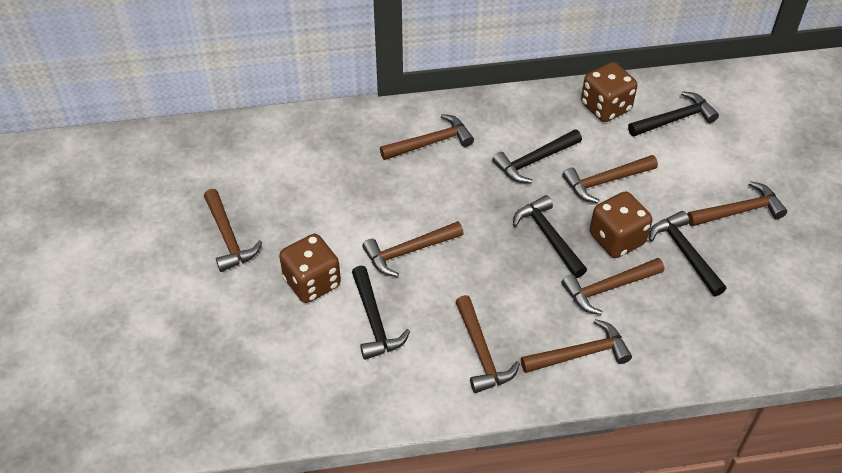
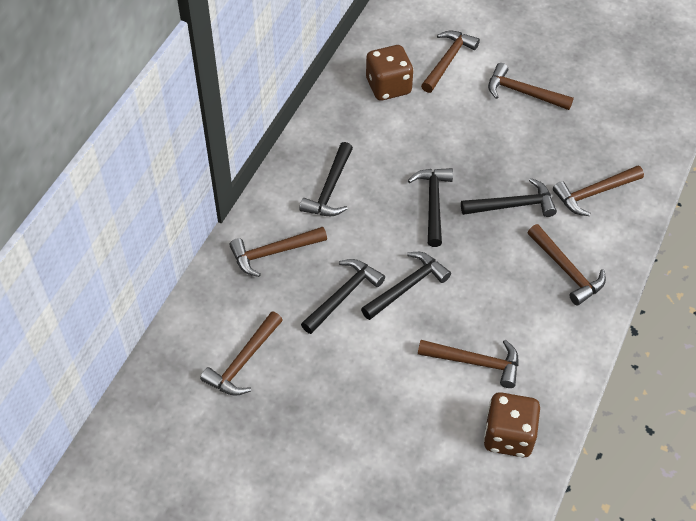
brown dice: [279,234,341,303] [581,62,637,122] [590,191,652,258] = 3 -> [366,45,414,101] [483,392,540,457] = 2
brown hammer: [204,189,262,272] [362,221,464,277] [380,114,474,160] [456,295,520,393] [521,319,632,373] [562,155,658,203] [562,258,664,315] [687,181,787,226] = 8 -> [200,311,283,396] [229,227,327,277] [418,340,519,388] [421,31,480,93] [488,63,574,110] [527,224,606,305] [553,165,644,216] = 7

